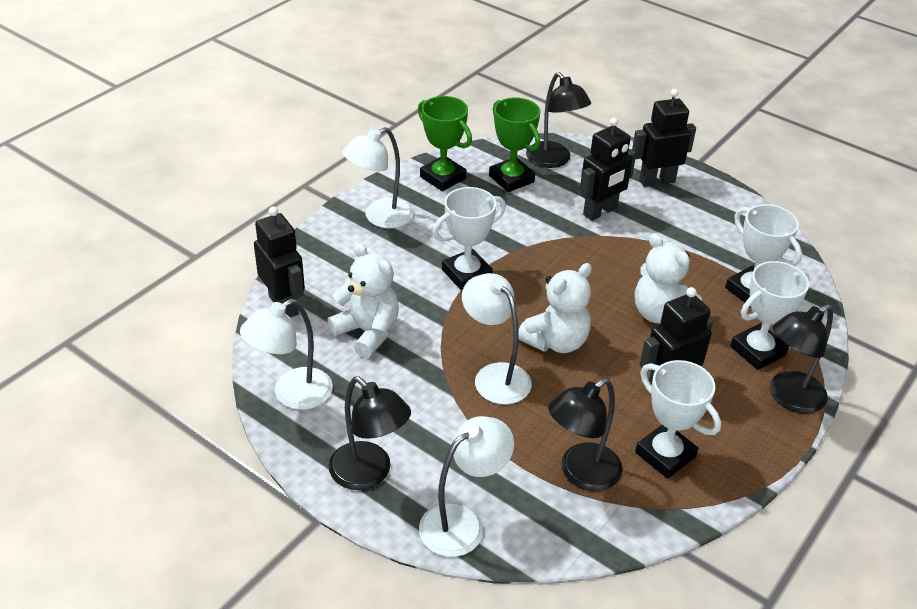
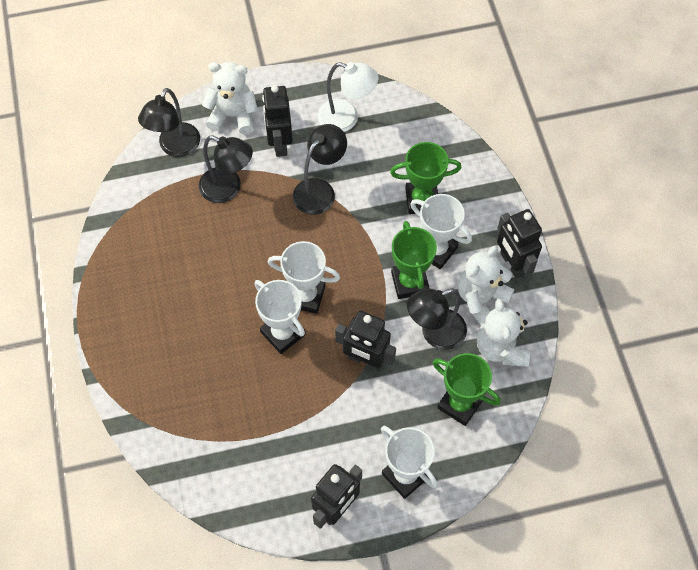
green trophy: [418,96,472,191] [489,98,540,192] = 2 -> [390,142,462,214] [391,221,437,299] [433,353,500,426] = 3
white lamp: [240,299,333,410] [342,127,414,228] [419,416,514,557] [462,273,532,404] = 4 -> [318,62,379,132] = 1

